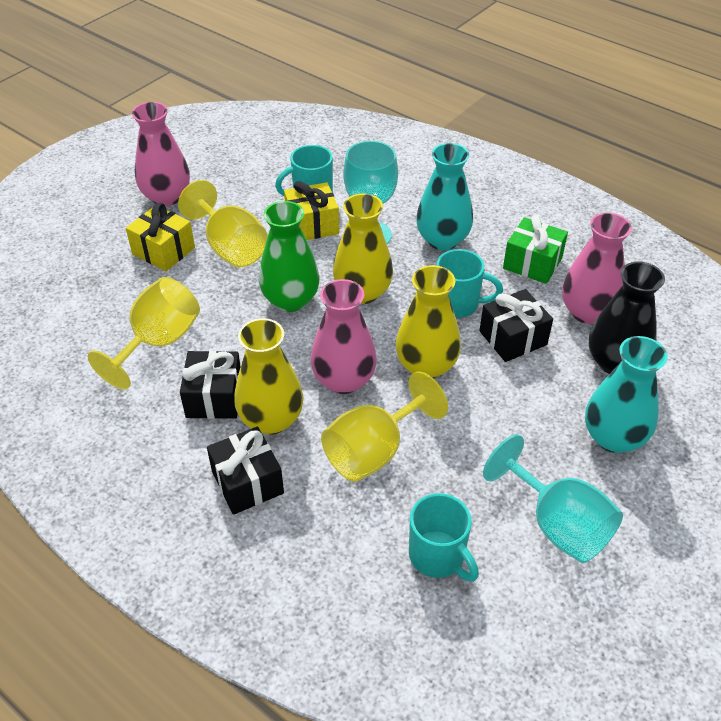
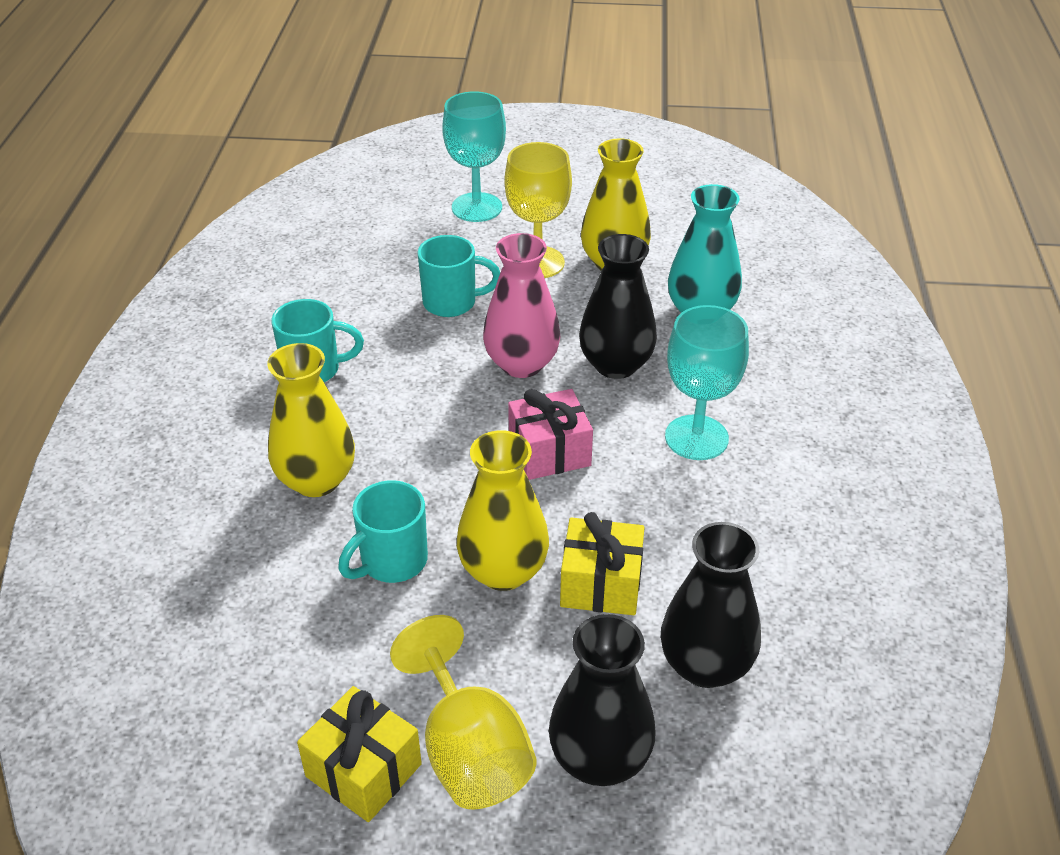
black gift: [180,350,241,419] [207,426,284,515] [480,289,553,362] = 3 -> none = 0
black vase: [589,262,665,374] = 1 -> [549,614,656,786] [579,234,657,379] [661,522,761,688] = 3
green gift: [503,215,568,284] = 1 -> none = 0
green vase: [259,201,320,312] = 1 -> none = 0
pink gift: none = 0 -> [508,389,593,480] = 1
pink vase: [132,102,190,206] [311,279,377,394] [562,213,632,324] = 3 -> [483,233,560,378] = 1
turquoise vase: [416,143,473,250] [585,336,668,453] = 2 -> [668,184,742,313] = 1
yellow goblet: [87,277,200,390] [178,180,268,267] [321,372,448,482] = 3 -> [390,615,537,809] [504,142,572,278] = 2

